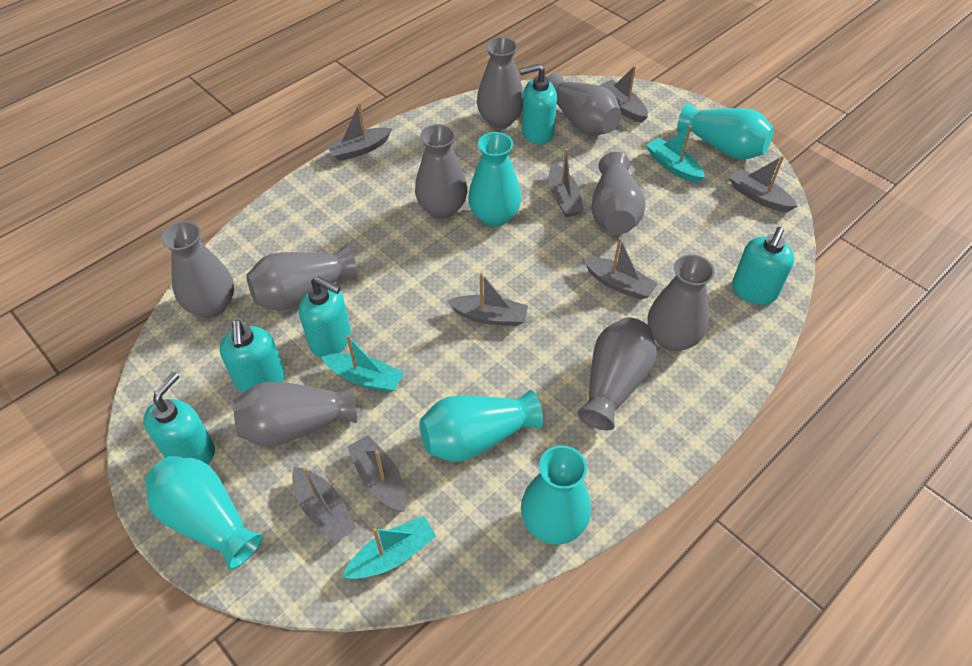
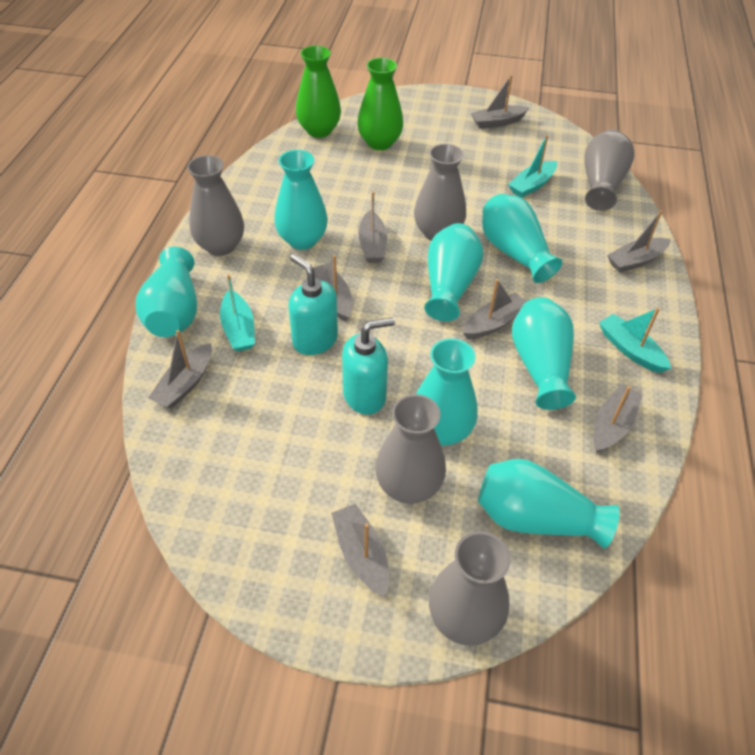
green vase: none = 0 -> [296,46,341,138] [357,58,403,150] = 2
grey vase: [161,221,234,317] [233,382,357,447] [246,245,357,311] [415,124,468,219] [477,37,524,128] [548,73,621,136] [577,317,657,431] [591,152,646,234] [648,254,715,351] = 9 -> [187,155,244,256] [375,394,446,504] [414,144,466,241] [429,531,511,646] [585,130,634,211] = 5
turquoise soap dispenser: [143,372,215,465] [220,320,285,393] [299,276,351,358] [519,64,557,145] [732,227,795,305] = 5 -> [289,254,338,355] [342,317,395,415] = 2
turquoise vase: [145,456,263,570] [420,390,543,462] [468,132,521,227] [521,445,591,545] [677,103,774,160] = 5 -> [136,247,197,337] [274,150,328,250] [416,338,477,446] [424,223,483,321] [478,459,620,549] [482,194,562,283] [512,297,576,410] = 7

